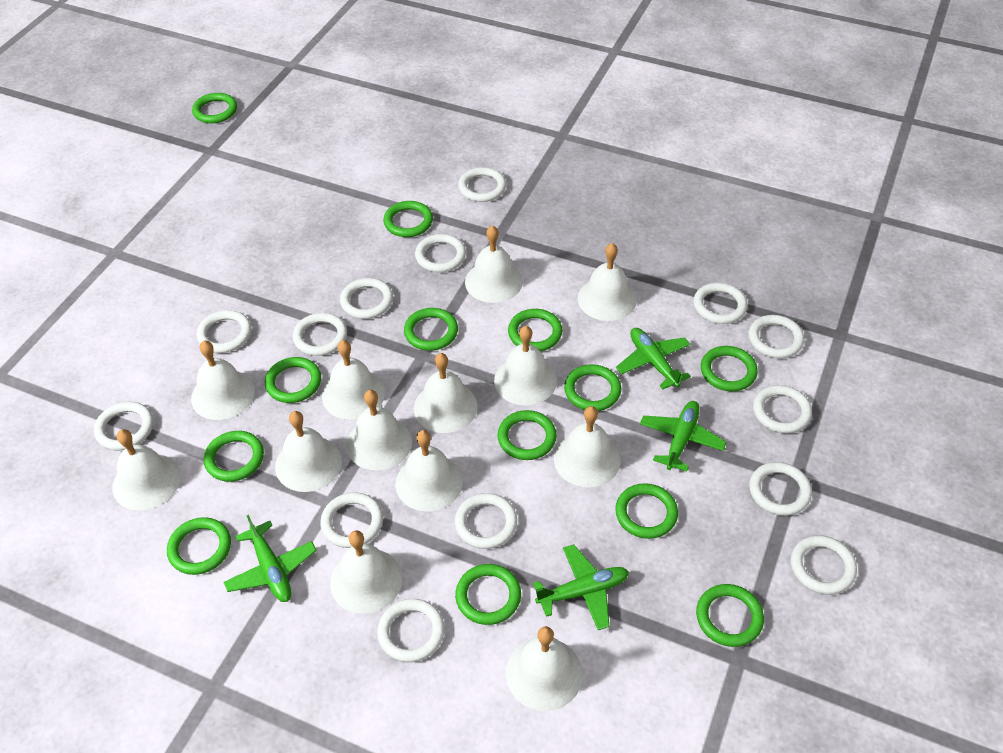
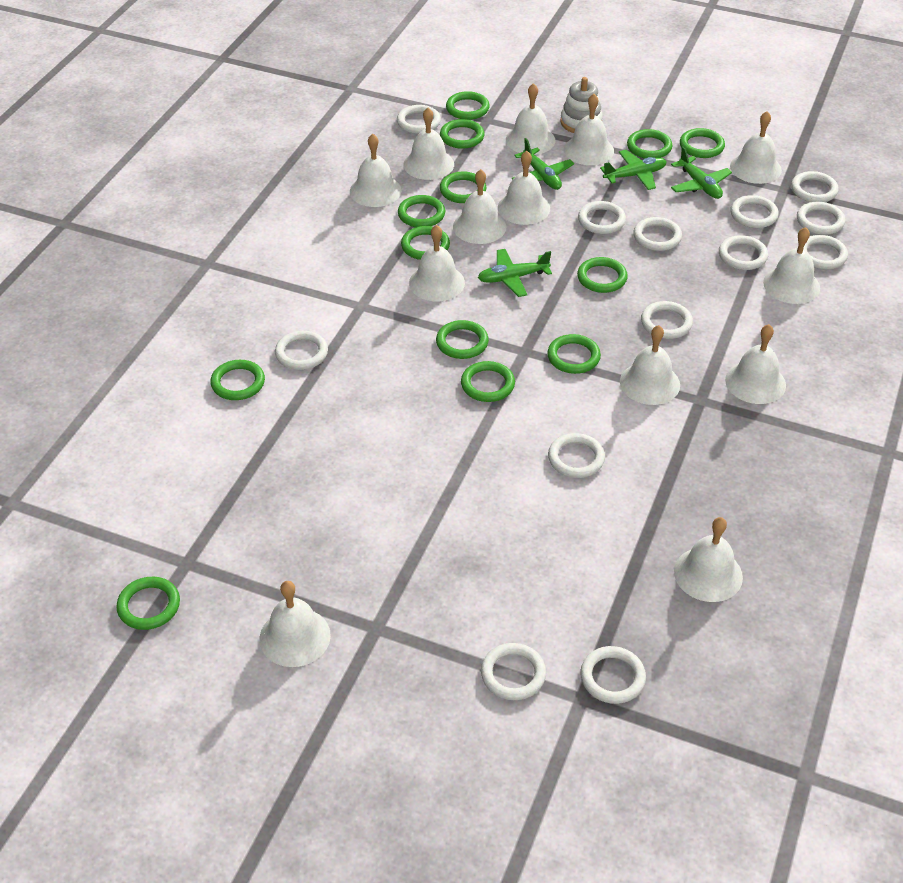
white ring: [94,402,153,451] [197,310,251,353] [293,313,347,356] [320,492,383,548] [340,278,393,319] [377,599,445,662] [415,234,466,272] [455,493,517,549] [458,167,506,202] [693,283,748,324] [748,315,804,358] [749,462,812,516] [753,385,812,433] [791,535,857,595] = 14 -> [275,331,328,370] [397,105,441,134] [481,643,546,700] [548,433,605,478] [578,201,626,234] [580,646,646,704] [633,217,682,251] [641,301,693,339] [719,235,768,270] [730,195,779,228] [791,171,839,202] [797,202,845,235] [803,235,848,269] = 13
white stacking toy: none = 0 -> [560,77,603,133] = 1

